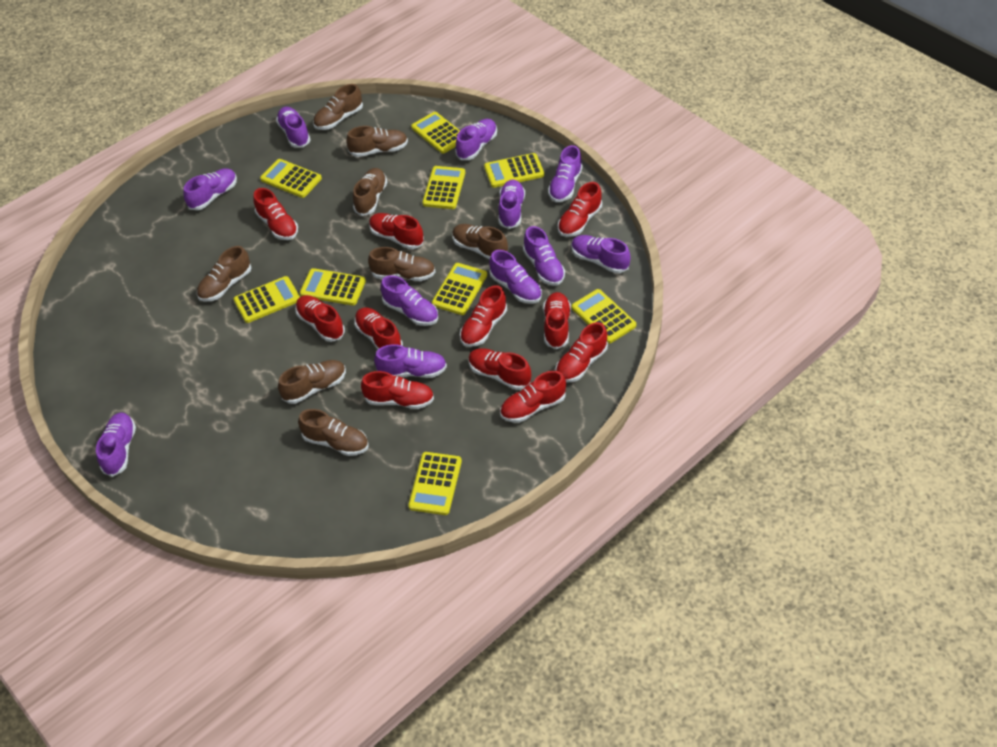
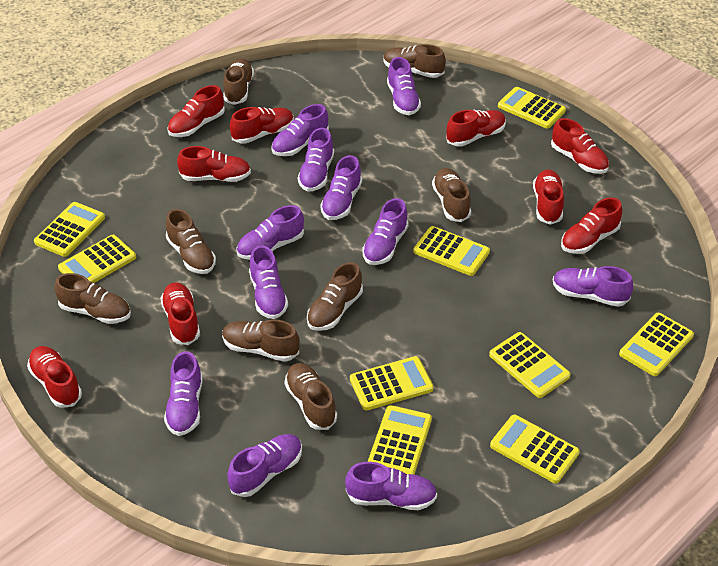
red shoe: [253,188,298,240] [295,295,345,342] [354,308,403,350] [361,371,434,409] [369,213,424,249] [460,285,507,347] [468,348,531,390] [500,371,566,423] [543,292,571,349] [555,322,608,382] [558,182,602,237] = 11 -> [27,346,82,408] [160,282,200,345] [167,85,225,137] [177,146,251,182] [230,107,294,144] [446,110,506,147] [533,169,564,225] [551,118,609,174] [561,197,622,254] = 9

